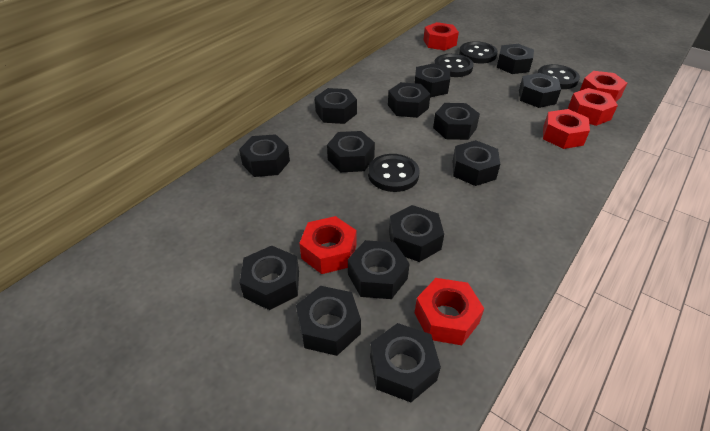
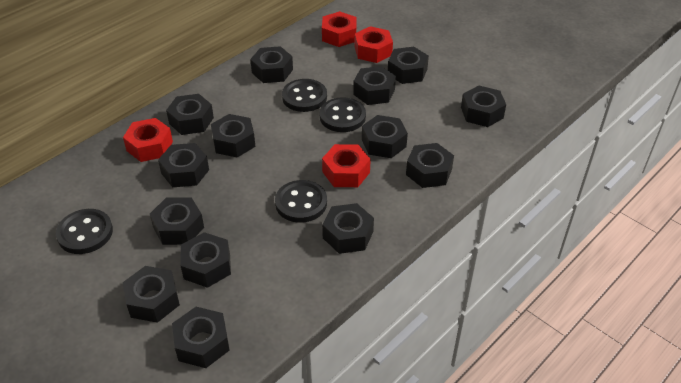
red nut: [299,216,356,274] [415,278,484,345] [423,22,459,51] [543,109,590,149] [568,88,618,126] [580,71,627,102] = 6 -> [123,118,173,162] [322,11,357,47] [322,144,371,187] [354,26,393,63] = 4

